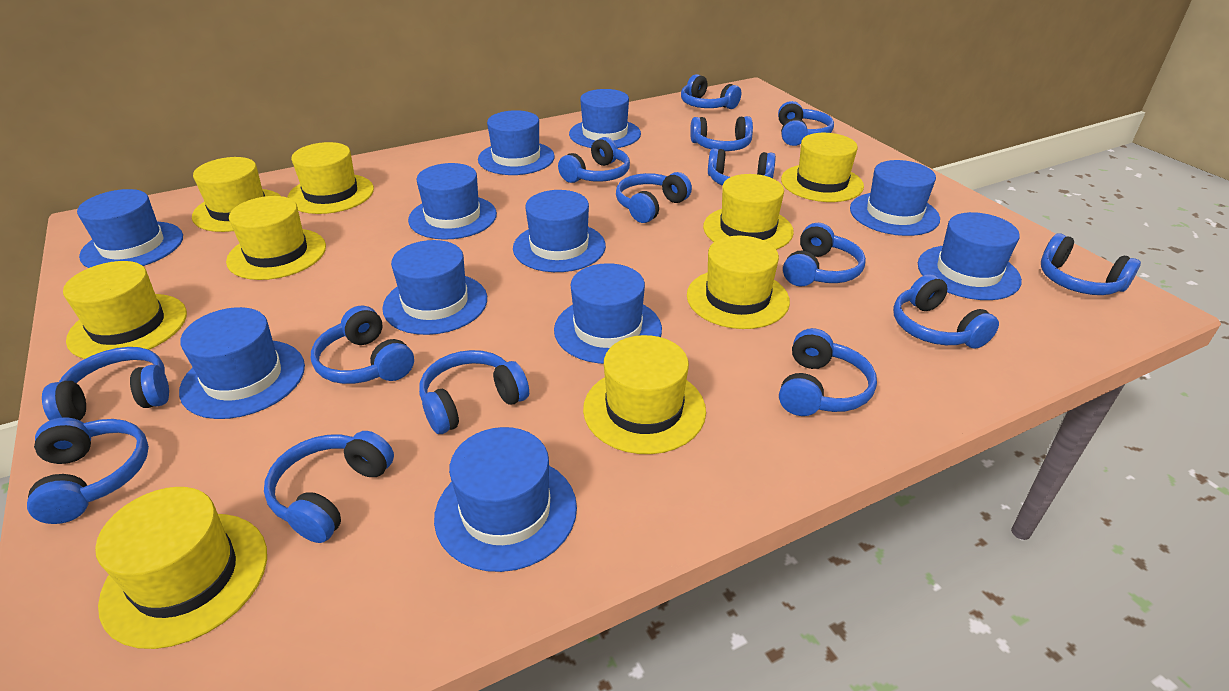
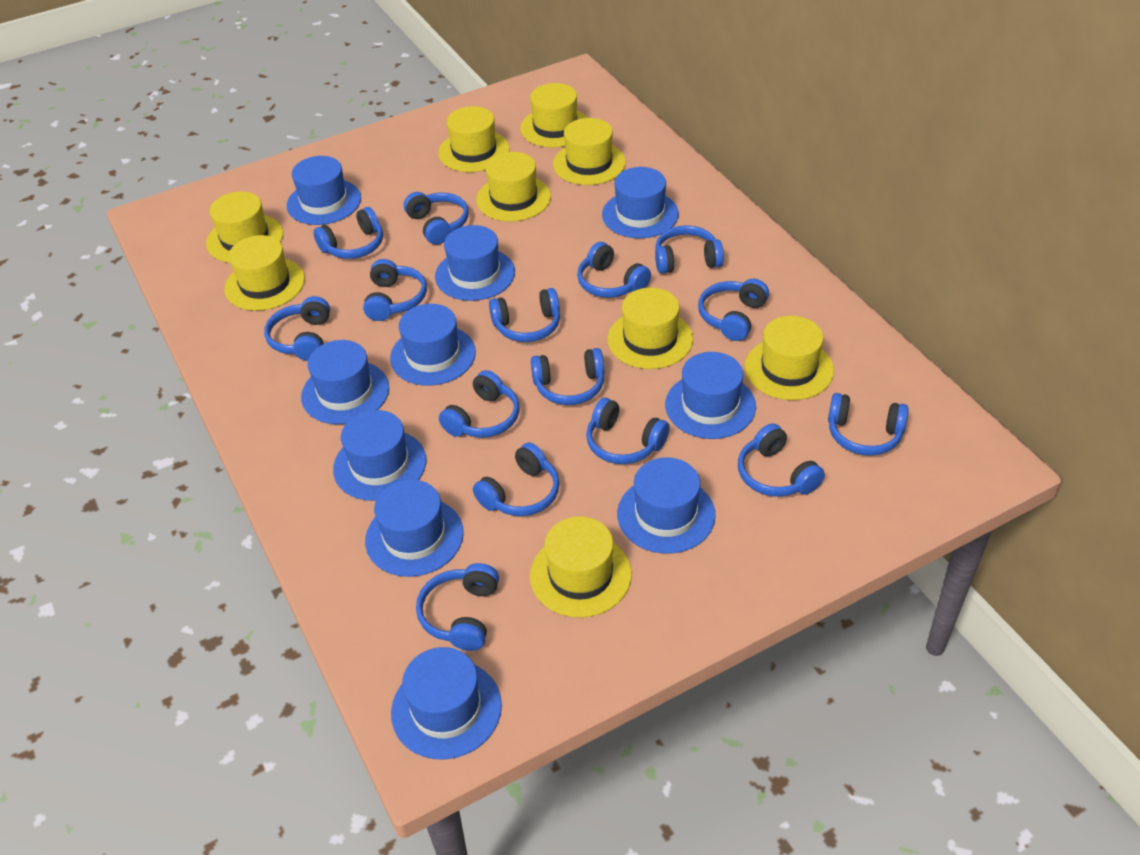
blue hat: [77,189,183,268] [179,307,305,419] [382,240,487,335] [408,163,497,240] [434,427,577,572] [478,110,555,175] [513,190,606,272] [554,263,662,364] [569,89,641,148] [850,160,940,236] [918,212,1022,300] = 11 -> [287,156,361,225] [301,340,389,424] [333,410,426,501] [365,480,464,577] [390,304,476,386] [391,647,502,760] [435,225,515,301] [602,167,679,238] [617,457,716,554] [665,352,756,439] = 10

